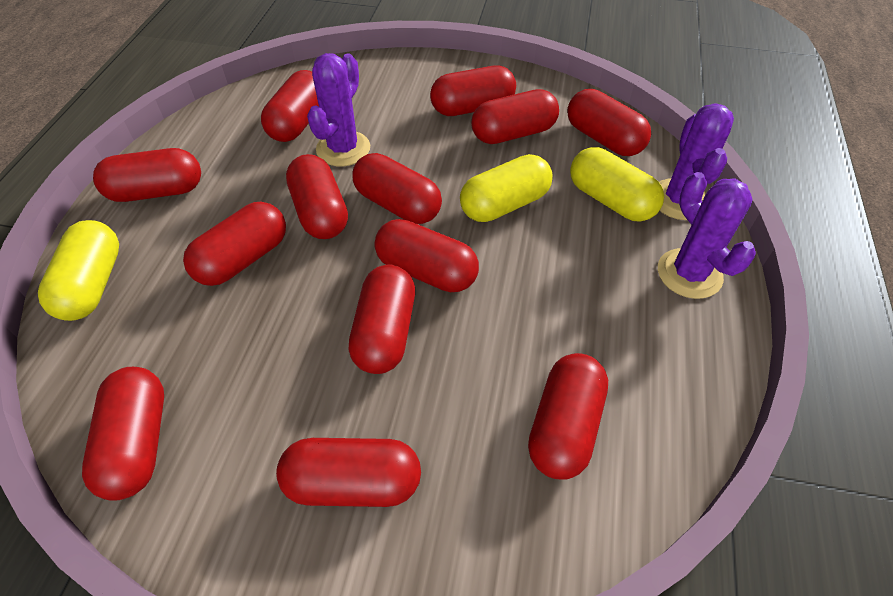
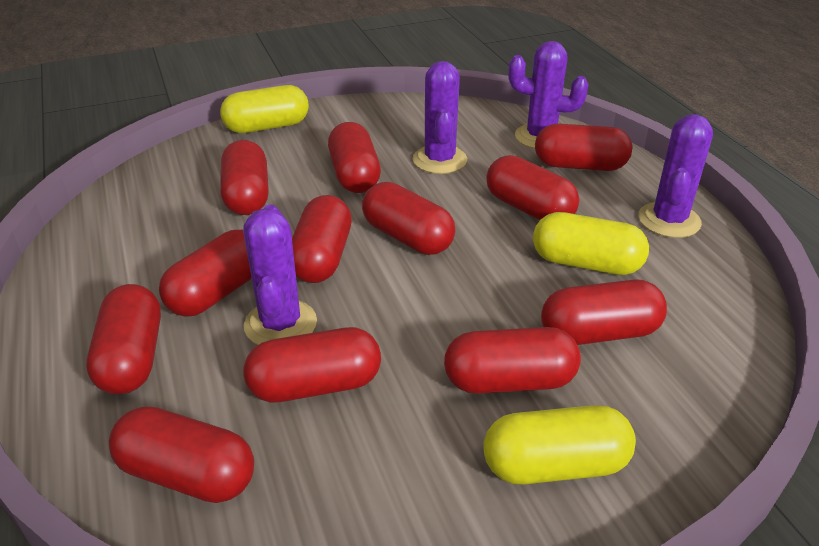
purple cactus: [307,53,370,166] [658,172,756,299] [659,103,734,220] = 3 -> [243,205,317,345] [413,61,467,174] [509,41,589,149] [638,114,713,238] = 4
red capsule: [82,367,164,501] [93,148,201,202] [183,202,286,286] [261,70,319,142] [276,438,421,507] [286,154,348,239] [349,265,415,374] [352,153,442,224] [375,219,479,292] [430,65,516,116] [471,89,559,144] [528,353,608,479] [567,89,651,156] = 13 -> [86,284,161,394] [109,406,254,503] [159,230,252,317] [220,140,269,215] [244,327,381,403] [292,195,352,283] [328,122,381,193] [362,182,455,255] [444,327,581,394] [486,155,579,220] [535,124,632,171] [541,279,667,345] = 12

